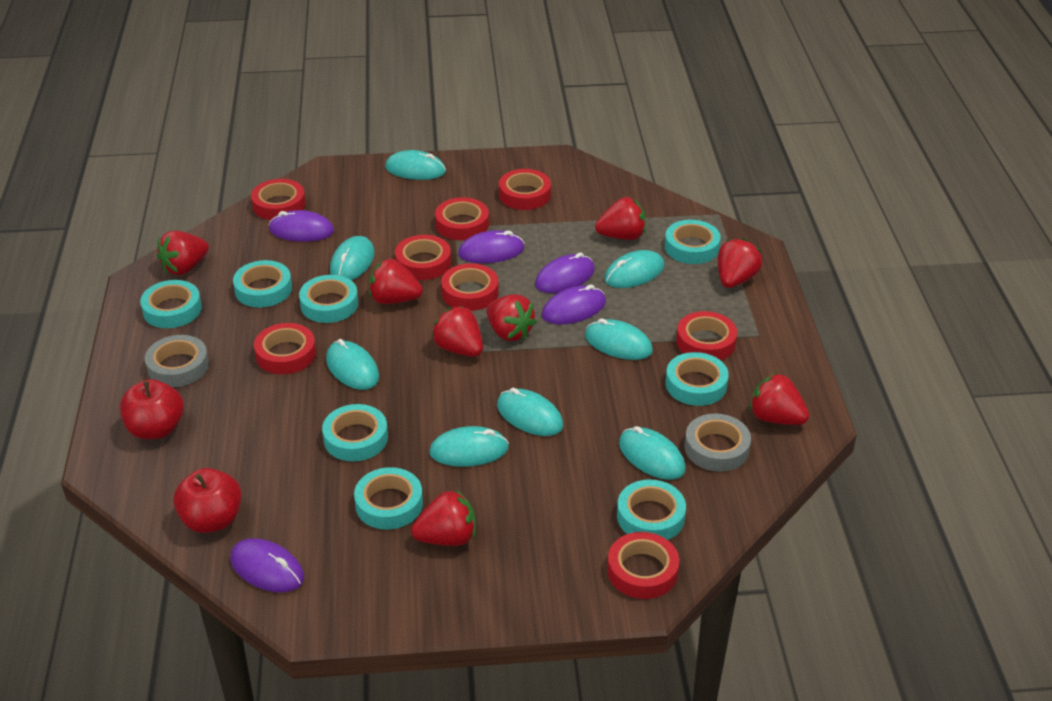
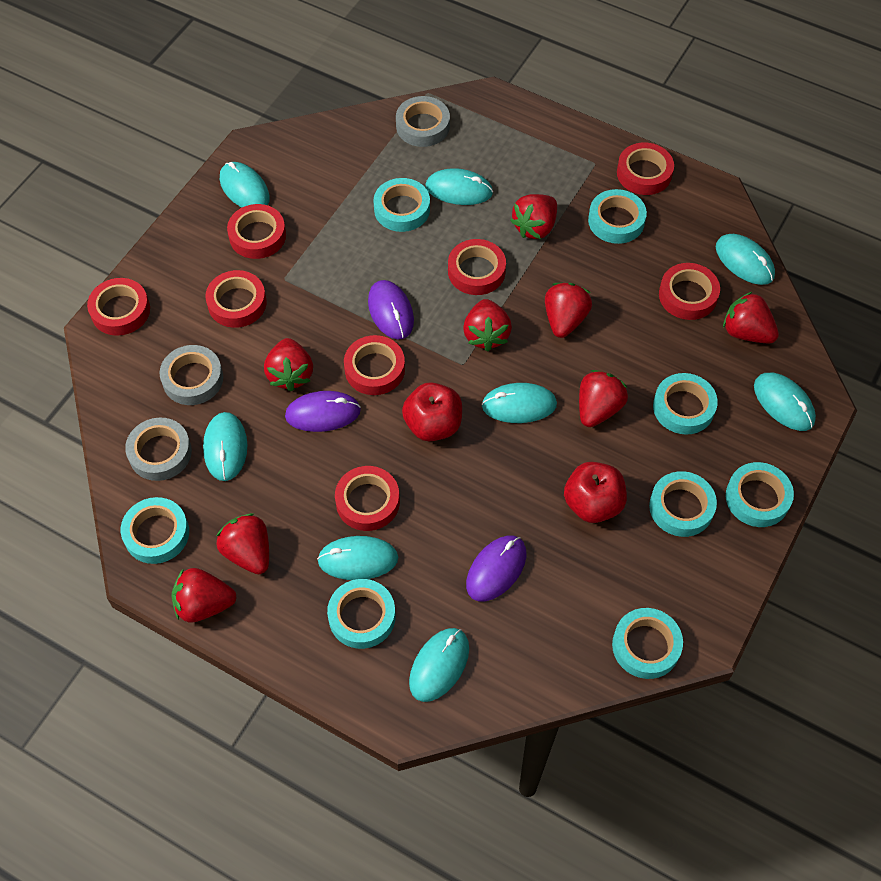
grey tape: [145,335,209,387] [685,413,751,472] = 2 -> [125,418,192,481] [159,345,223,405] [396,96,450,147] = 3
purple mouse: [230,538,304,592] [269,210,334,242] [458,230,524,263] [535,252,595,293] [542,285,606,325] = 5 -> [285,391,361,432] [368,280,414,339] [466,536,526,602] = 3

